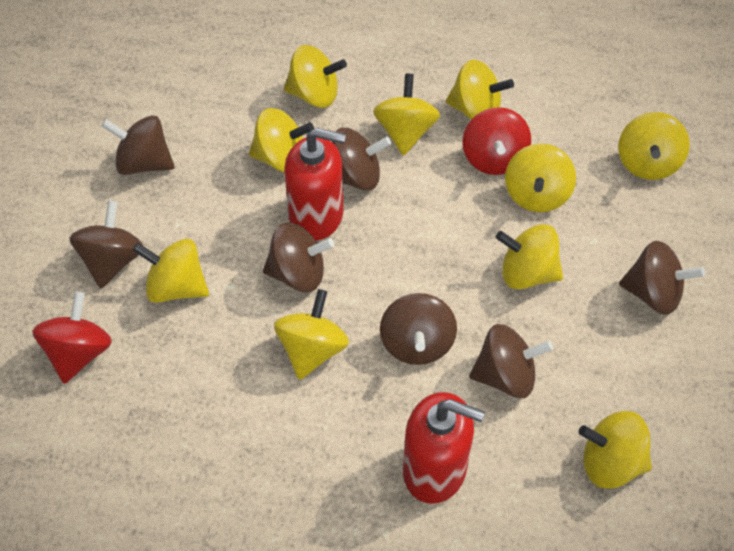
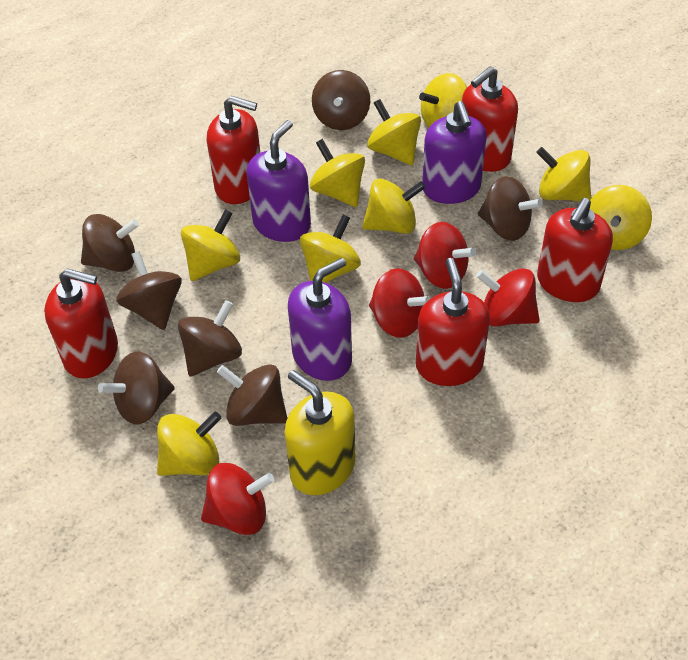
purple soap dispenser: none = 0 -> [246,120,311,242] [288,258,352,381] [422,101,487,204] = 3
red soap dispenser: [284,128,346,241] [403,392,485,504] = 2 -> [44,269,118,378] [207,96,260,204] [416,258,490,386] [462,66,518,172] [537,198,613,302] = 5
red spinning top: [32,292,112,384] [463,107,531,175] = 2 -> [201,463,274,535] [369,268,431,338] [414,222,476,289] [476,268,539,327] = 4
yellow soap dispenser: none = 0 -> [285,370,355,495] = 1
yellow spinning top: [132,239,209,303] [249,108,314,173] [274,289,349,380] [284,45,347,108] [373,74,440,156] [446,60,514,119] [496,224,563,289] [505,143,576,212] [579,411,652,489] [618,112,690,180] = 10 -> [157,412,221,476] [181,209,240,281] [300,215,361,283] [310,139,365,207] [362,178,426,234] [367,99,421,165] [419,73,467,128] [536,147,591,201] [590,185,652,250] = 9

